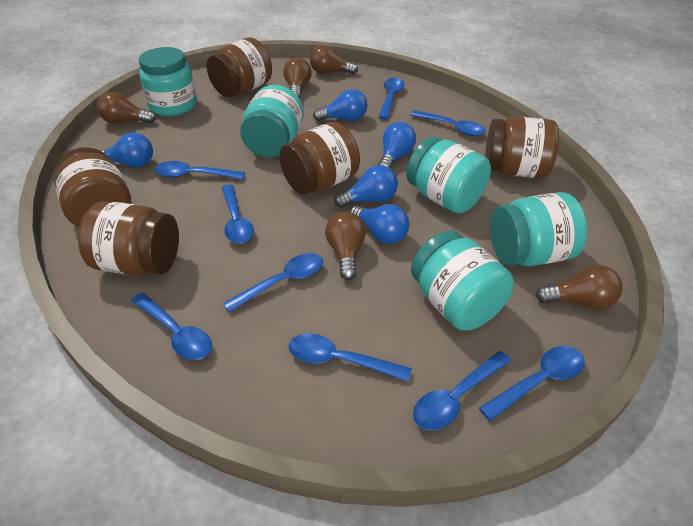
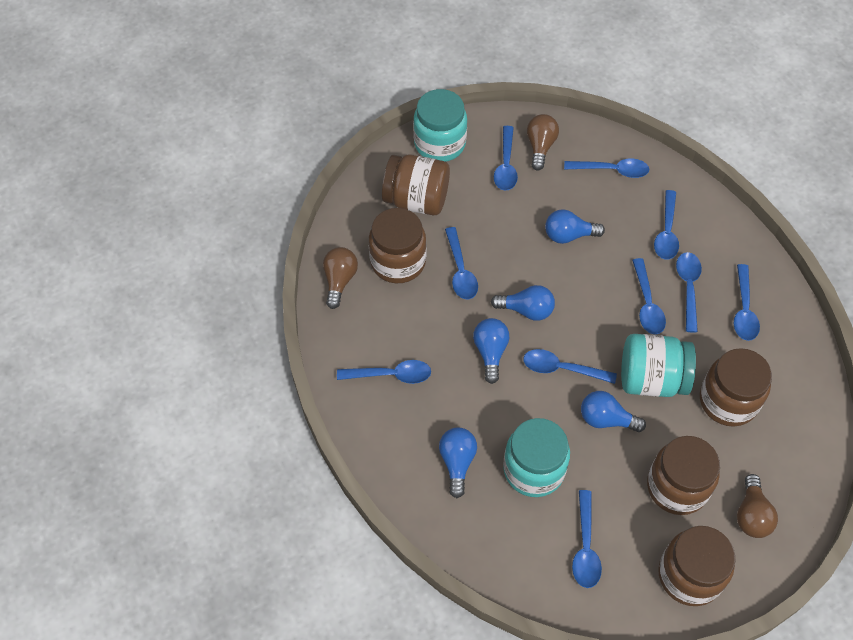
blue spoon: [131,293,212,360] [155,161,245,180] [222,185,254,244] [223,253,323,313] [288,333,412,381] [379,78,405,119] [410,110,486,136] [413,351,511,431] [479,346,585,421] = 9 -> [337,360,431,384] [445,227,478,299] [494,126,518,191] [523,349,617,384] [564,159,650,178] [572,490,602,588] [632,258,666,334] [654,190,679,260] [676,252,702,333] [733,264,760,341] = 10
brown light bulb: [97,92,156,124] [283,58,312,99] [310,45,358,75] [325,212,366,280] [535,265,623,310] = 5 -> [323,247,358,309] [527,114,559,170] [737,474,778,538] = 3
turquoise jar: [139,47,197,116] [240,85,304,157] [406,136,491,214] [411,230,514,331] [490,192,588,266] = 5 -> [413,89,467,162] [503,418,570,497] [621,334,696,397] = 3

